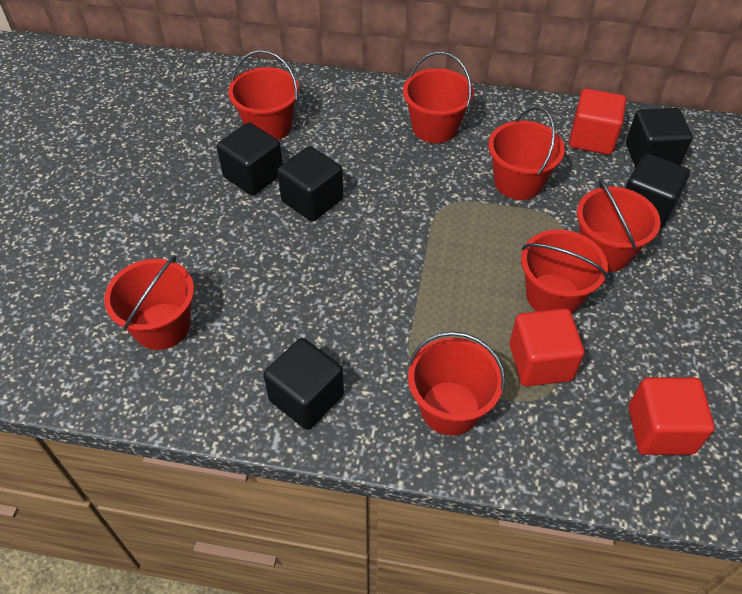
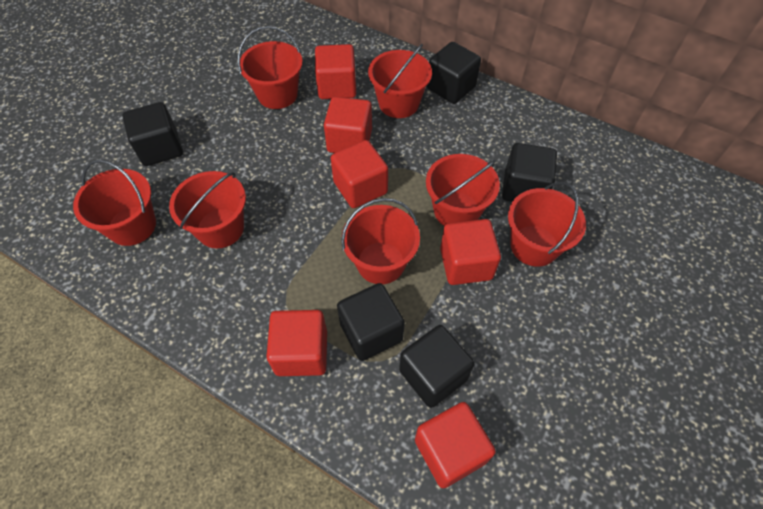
red cube: [509,308,584,386] [569,89,626,155] [629,377,715,455] = 3 -> [266,310,327,376] [315,44,356,99] [324,97,372,153] [331,140,388,208] [415,402,496,488] [440,219,501,285] = 6

